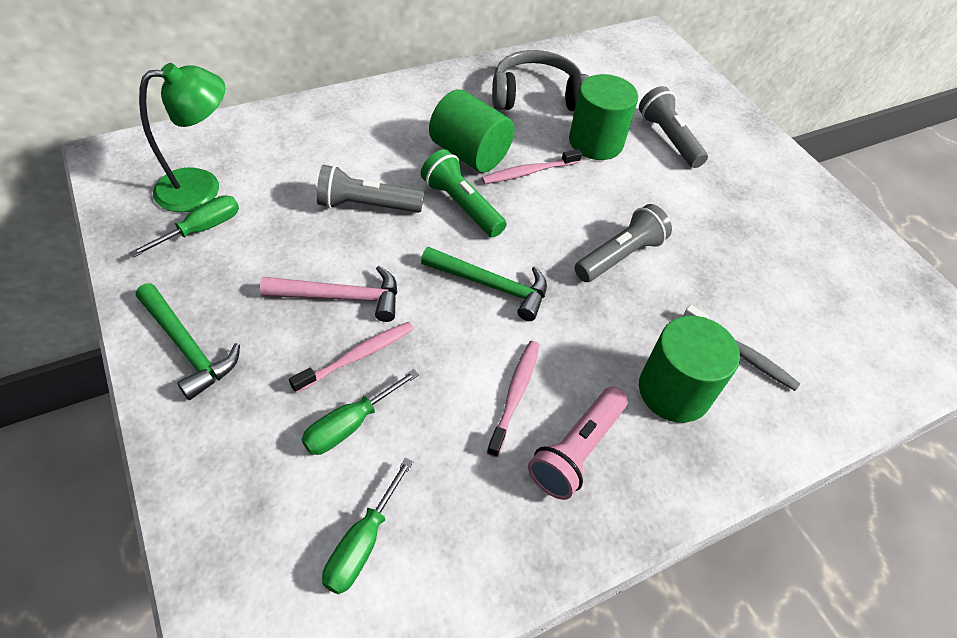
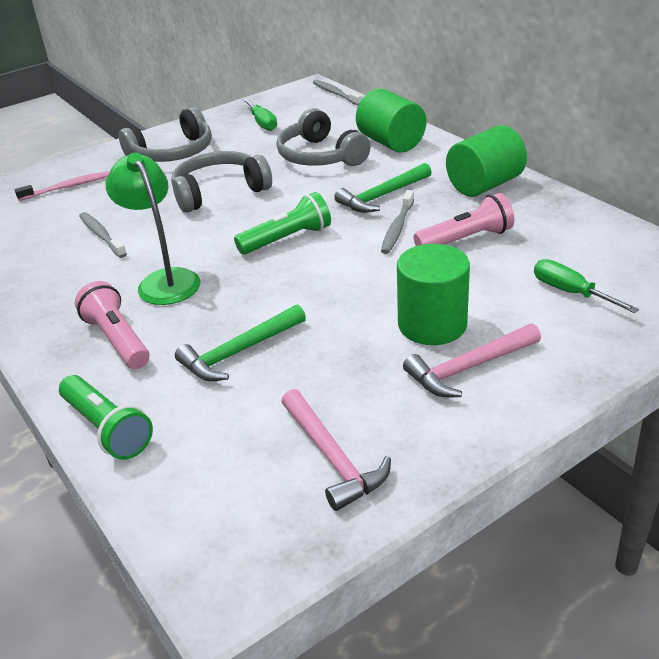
green flashlight: [421,149,507,237] = 1 -> [59,375,153,460] [234,192,331,255] = 2
green screwdriver: [129,195,239,258] [301,369,419,455] [322,458,413,595] = 3 -> [243,98,277,131] [534,259,639,313] = 2
grey flashlight: [317,165,424,213] [575,204,672,282] [639,86,708,168] = 3 -> none = 0
grey headphones: [492,50,590,111] = 1 -> [119,107,212,162] [171,151,272,213] [277,108,371,166] = 3
grey toothbrush: [683,305,800,391] = 1 -> [79,212,127,258] [313,80,362,106] [381,190,414,254] = 3
pink flashlight: [528,387,628,500] = 1 -> [75,281,149,369] [414,193,514,246] = 2
pink hammer: [260,266,397,322] = 1 -> [281,389,391,511] [403,324,541,397] = 2
pink toothbrush: [289,322,414,393] [482,149,582,184] [487,341,539,458] = 3 -> [15,171,110,201] = 1

